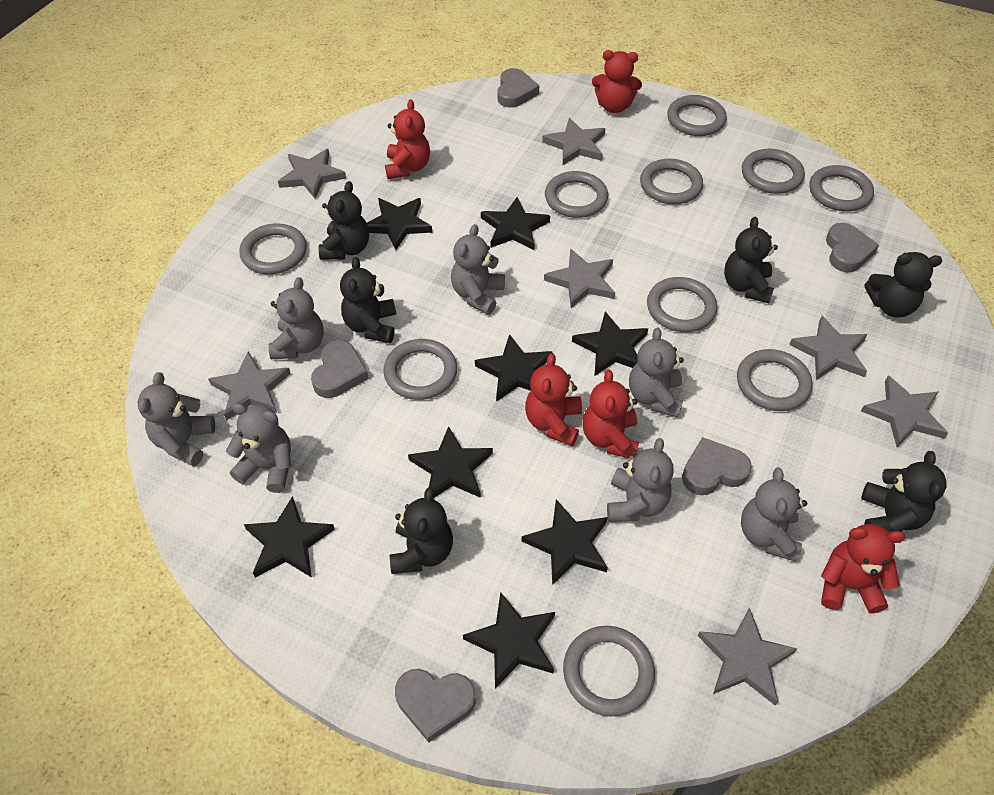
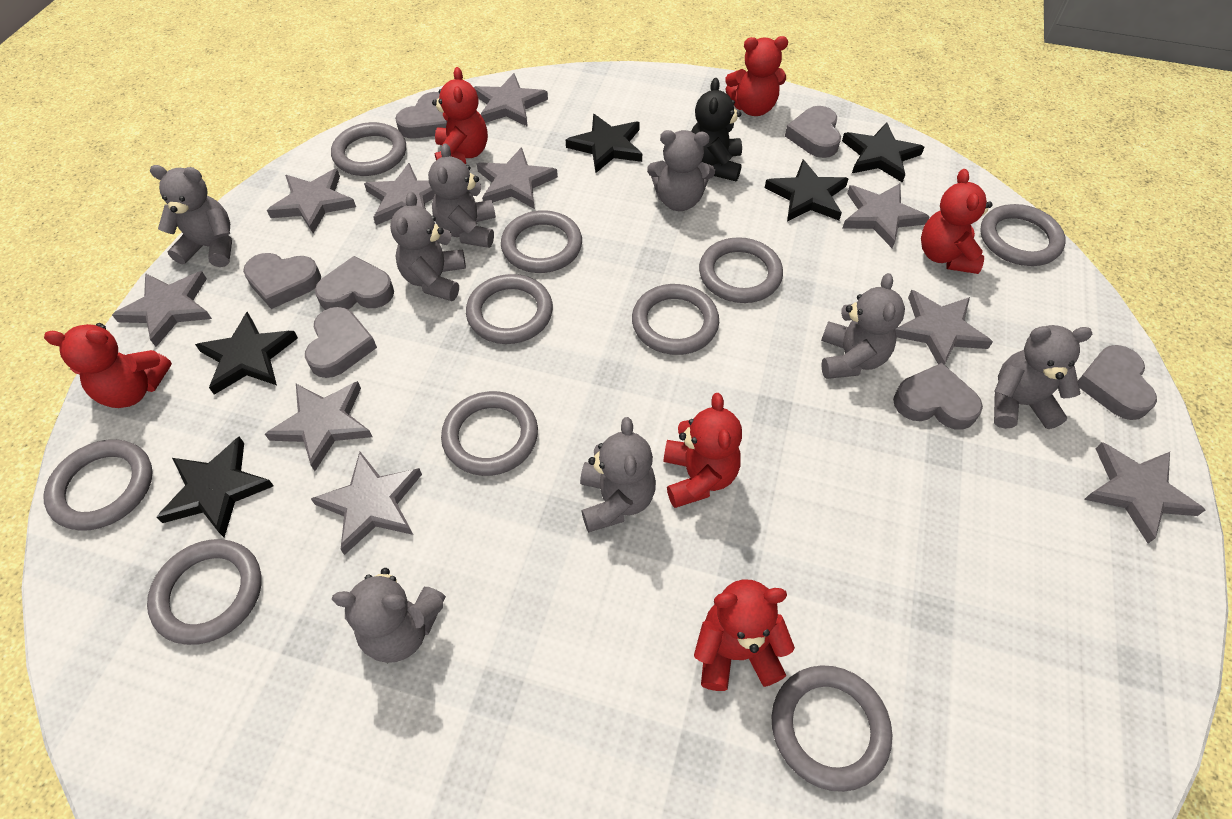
black star: [244,496,335,578] [367,198,432,250] [408,426,493,498] [463,592,555,688] [475,334,553,401] [481,197,550,250] [522,499,608,585] [572,311,648,376] = 8 -> [156,437,274,538] [195,312,298,395] [566,114,642,173] [765,160,849,221] [842,122,924,183] = 5
black teddy bear: [319,181,369,260] [340,257,396,343] [390,487,453,574] [724,217,778,303] [861,451,947,532] [865,252,942,318] = 6 -> [691,78,742,181] = 1
grey heart: [311,340,369,398] [395,669,476,742] [497,68,539,108] [682,437,752,495] [826,223,879,272] = 5 -> [243,253,321,309] [305,307,377,378] [315,256,394,310] [395,92,447,139] [785,106,841,158] [893,363,983,430] [1078,345,1157,420] = 7
grey star: [208,351,291,421] [278,149,346,199] [542,118,606,165] [544,249,615,308] [698,608,797,705] [789,316,868,380] [861,376,948,447] = 7 -> [112,271,212,347] [265,381,373,471] [267,169,356,233] [311,452,422,555] [364,163,435,225] [474,73,548,127] [476,147,558,209] [843,183,930,248] [895,290,993,365] [1084,442,1205,543] = 10
grey teddy bear: [138,372,215,466] [226,403,291,493] [269,277,324,359] [451,224,505,315] [607,438,674,522] [629,327,684,418] [741,467,807,562] = 7 -> [150,165,232,267] [332,568,446,663] [390,192,466,301] [428,143,496,248] [580,417,656,533] [647,130,715,211] [821,273,905,379] [994,325,1093,429] = 8
red teddy bear: [385,99,430,179] [525,353,582,446] [582,370,639,458] [592,50,642,113] [821,524,905,613] = 5 -> [44,323,172,408] [432,67,488,164] [663,393,742,508] [694,579,795,691] [725,36,788,116] [921,169,993,274] = 6

